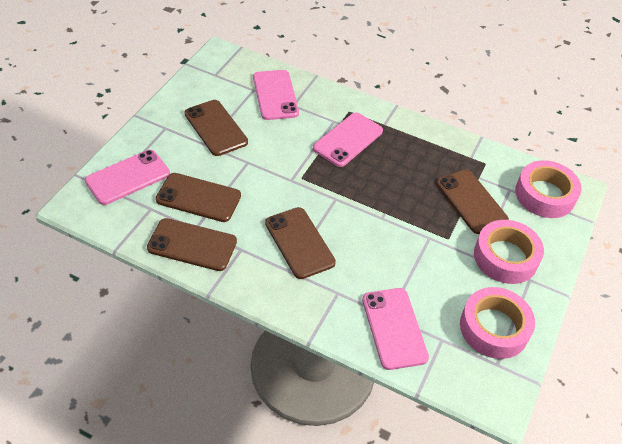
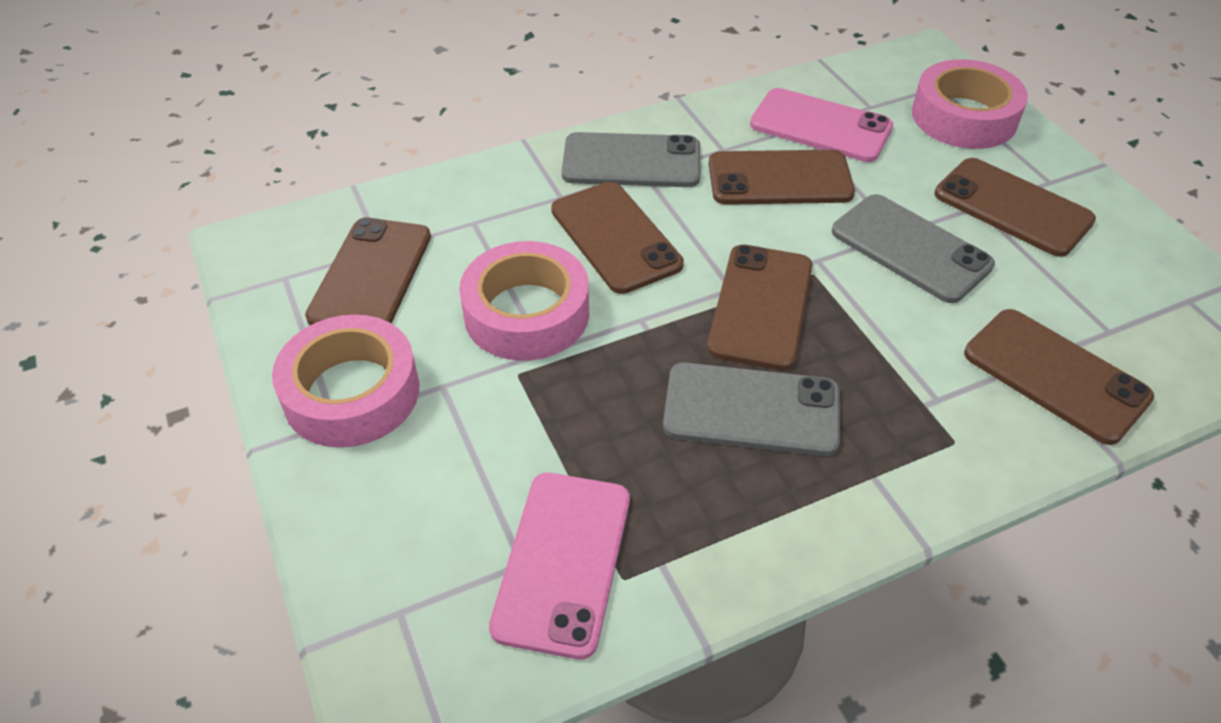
brown phone: [147,218,237,271] [156,173,241,222] [184,100,248,156] [265,207,336,279] [437,169,509,234] = 5 -> [305,217,431,325] [551,182,684,294] [707,245,812,370] [709,150,855,205] [934,158,1096,257] [964,309,1154,445] = 6
grey phone: none = 0 -> [562,132,700,187] [663,362,840,456] [832,194,995,303] = 3
pink phone: [85,150,170,205] [253,70,299,120] [313,112,383,167] [362,288,429,370] = 4 -> [489,473,630,660] [750,88,893,162] = 2

